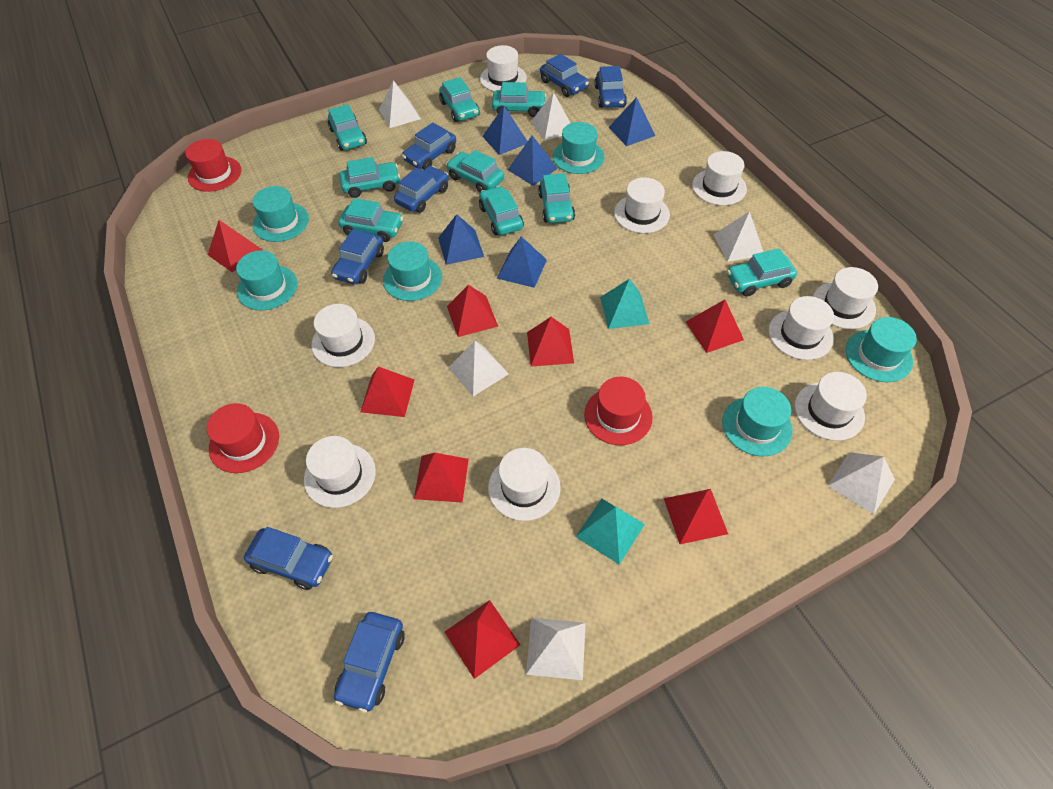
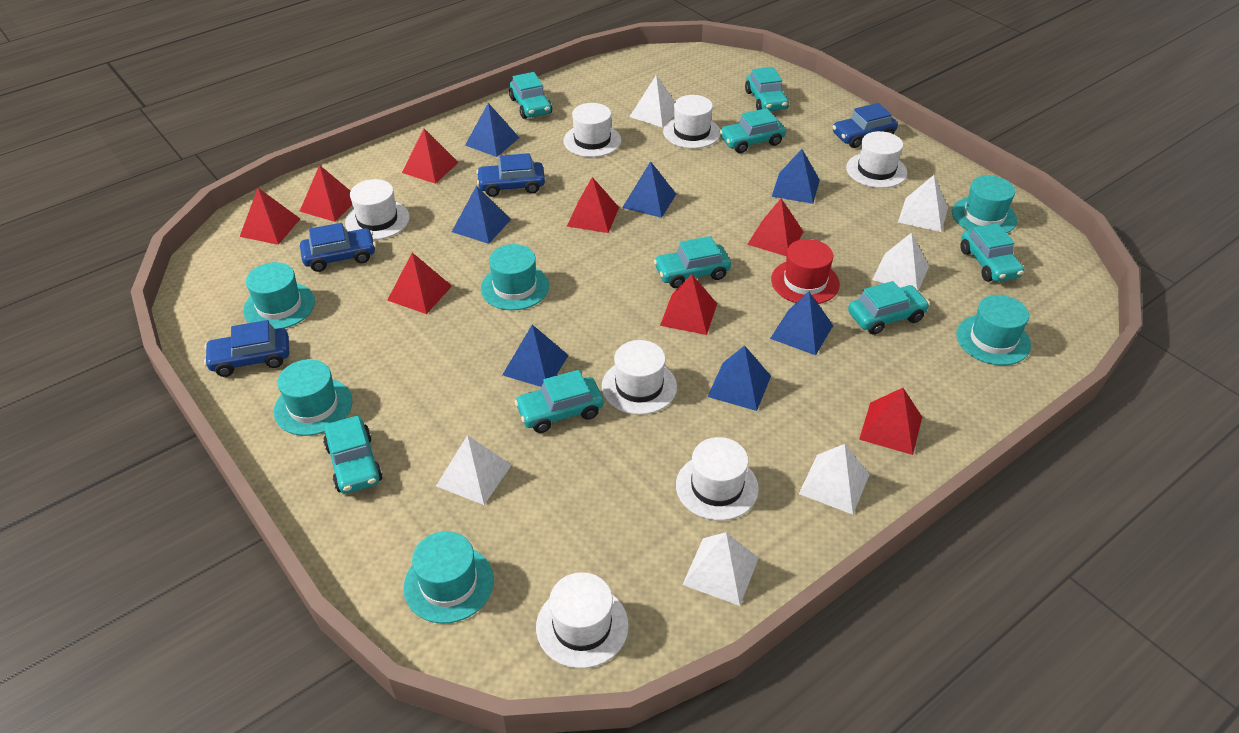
blue car: [244,527,333,590] [331,229,384,284] [334,612,404,713] [394,166,449,213] [402,122,456,169] [540,54,589,97] [594,66,627,108] = 7 -> [204,320,289,377] [300,223,376,272] [476,153,545,197] [832,103,898,148] = 4
blue pyramid: [438,214,484,265] [482,106,528,155] [497,236,547,288] [508,135,558,186] [609,97,655,146] = 5 -> [452,186,511,244] [465,103,519,157] [502,325,569,387] [622,161,676,218] [707,346,771,411] [770,292,833,355] [772,149,820,204] = 7
red hat: [185,139,241,192] [207,403,279,473] [584,377,653,445] = 3 -> [771,239,840,304] = 1
turquoise car: [328,104,367,151] [338,198,403,242] [339,157,400,198] [439,77,480,122] [446,150,504,192] [479,186,524,235] [492,82,546,117] [538,173,575,223] [727,248,797,297] = 9 -> [323,415,383,494] [509,72,552,119] [514,370,604,433] [654,236,731,288] [719,108,786,153] [745,67,789,111] [848,281,930,335] [960,223,1024,282] = 8
turquoise pyramid: [576,499,645,565] [600,278,649,329] = 2 -> none = 0
white hat: [304,436,376,508] [312,304,375,367] [480,45,527,91] [488,448,561,521] [614,177,670,233] [692,151,747,205] [769,296,834,360] [795,372,867,441] [813,267,878,329] = 9 -> [345,179,410,240] [536,572,629,668] [563,103,621,157] [602,340,677,415] [663,95,720,149] [676,437,759,521] [846,131,907,188] = 7

